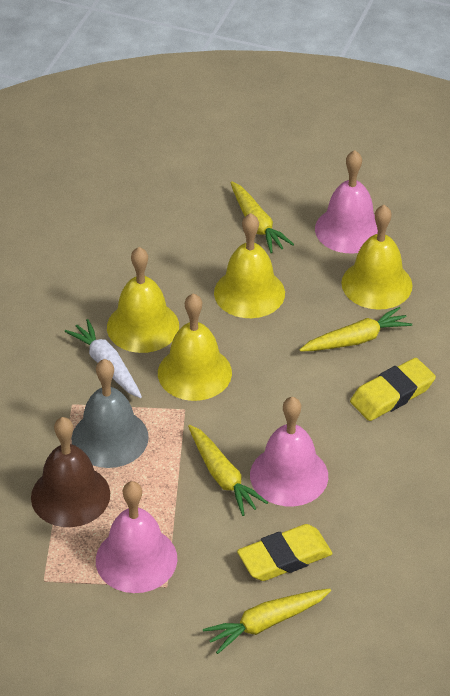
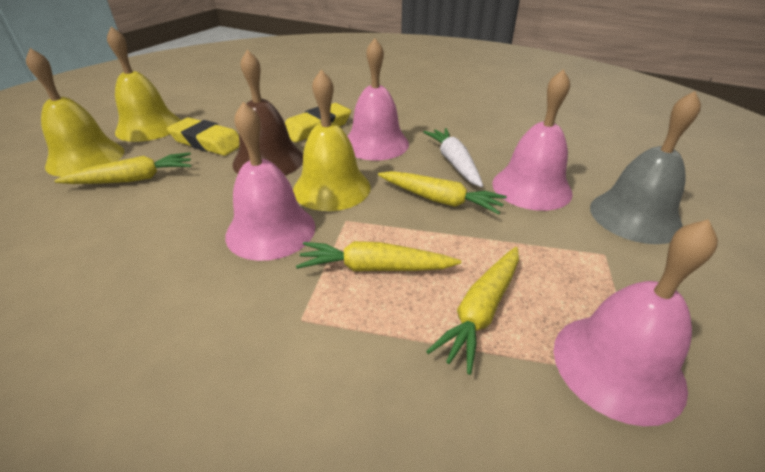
pink bell: [96,481,177,593] [250,397,328,506] [315,150,378,253] = 3 -> [225,102,315,261] [347,38,409,161] [492,69,573,211] [554,219,718,426] = 4
yellow bell: [107,247,179,353] [158,293,232,401] [214,213,285,318] [341,205,412,310] = 4 -> [26,48,124,177] [107,27,181,142] [293,70,371,211] = 3

